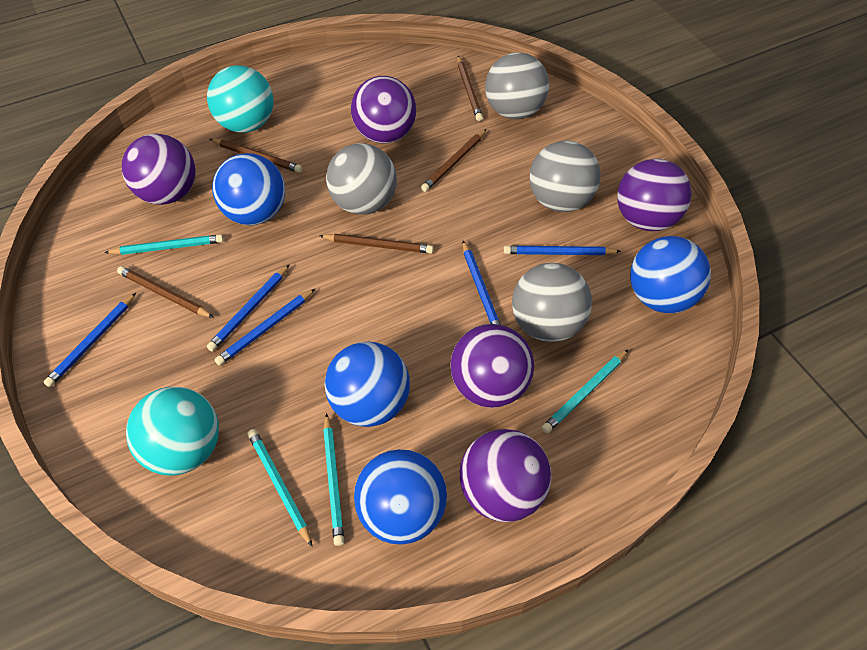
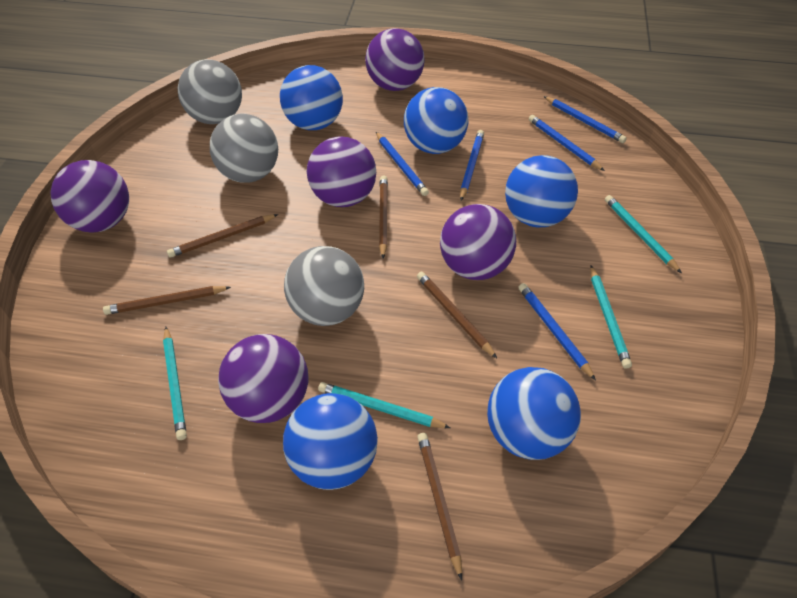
blue ball: [212,153,285,225] [325,342,410,427] [354,449,447,545] [630,236,711,313] = 4 -> [280,65,343,130] [283,393,378,490] [404,87,468,154] [487,367,581,460] [505,155,578,227] = 5
grey ball: [326,143,397,215] [485,52,549,119] [512,263,592,342] [530,141,601,212] = 4 -> [178,59,242,124] [210,114,278,183] [284,246,364,326] = 3
turquoise ball: [126,387,219,476] [207,65,274,133] = 2 -> none = 0

